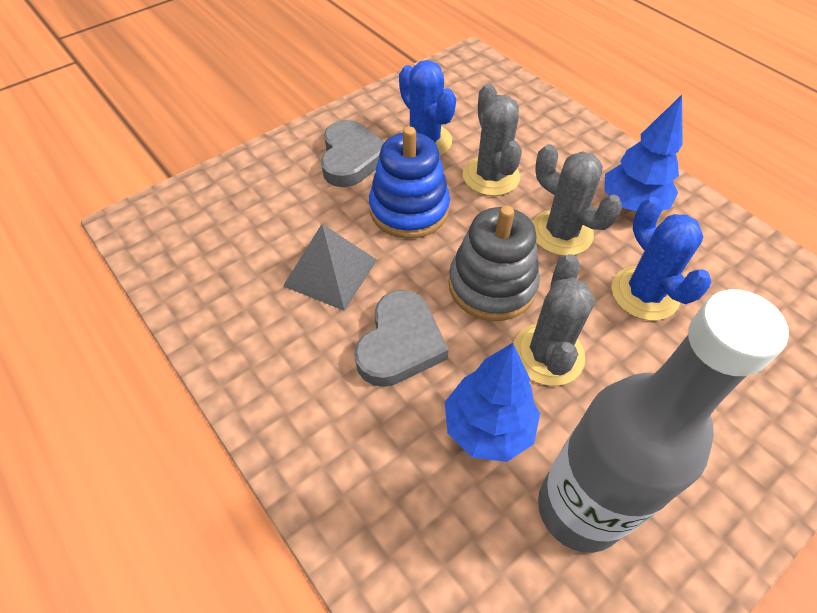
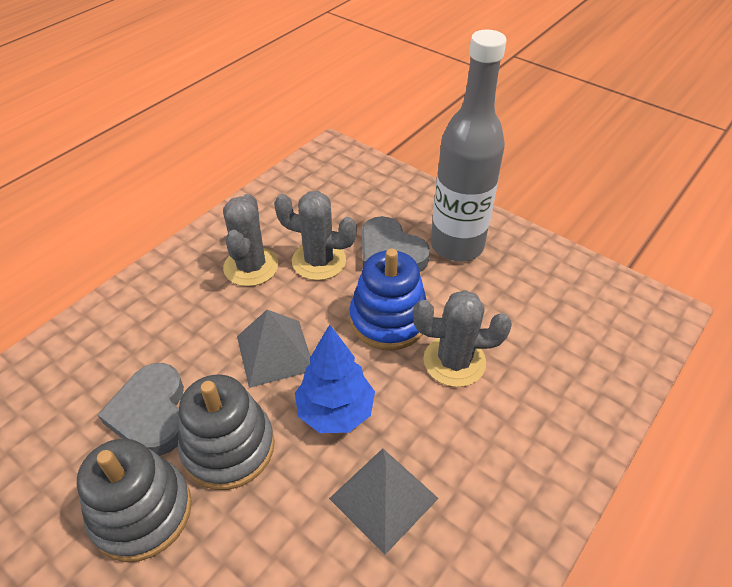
blue cactus: [399,60,456,156] [611,197,711,321] = 2 -> none = 0
blue tree: [445,343,540,462] [604,95,683,212] = 2 -> [295,324,375,433] = 1
grey pyramid: [283,224,377,311] = 1 -> [237,310,311,388] [329,448,439,555] = 2
grey stacking toy: [449,206,540,321] = 1 -> [77,439,192,562] [178,375,275,490] = 2

